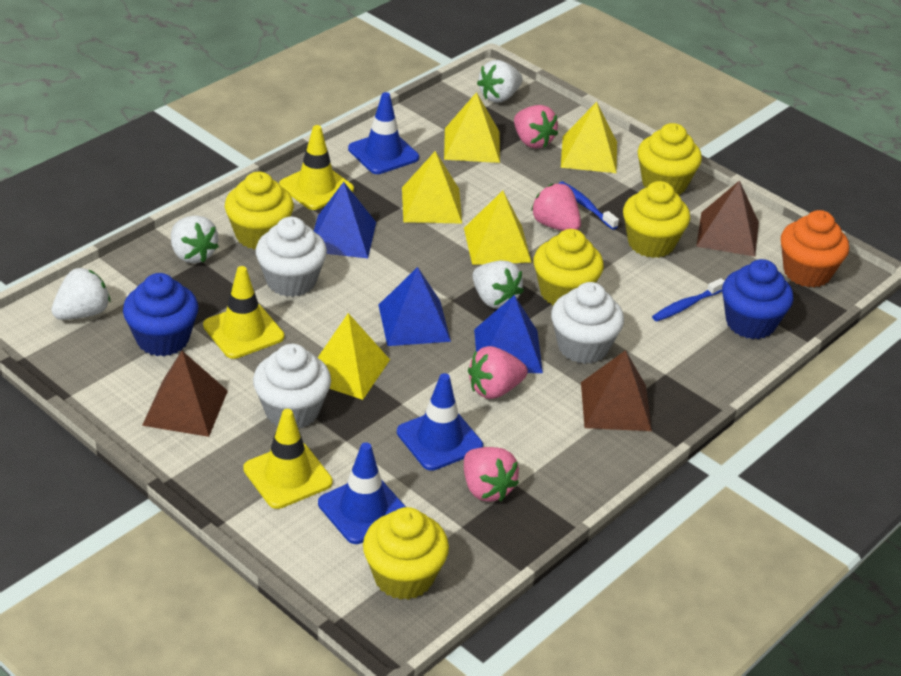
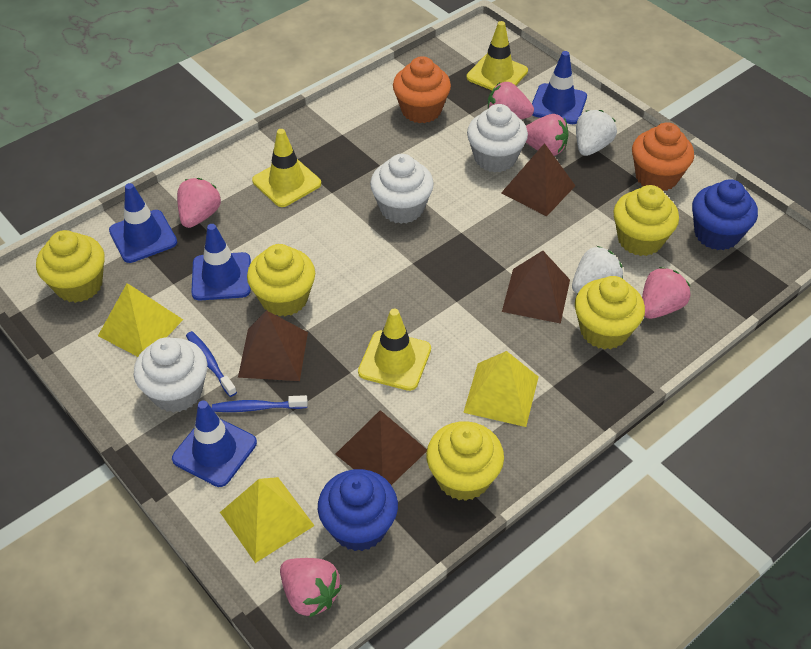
blue pyramid: [314,182,376,258] [379,267,451,346] [474,295,543,373] = 3 -> none = 0
blue traffic cone: [318,442,406,544] [348,92,419,174] [397,373,483,471] = 3 -> [109,183,177,263] [172,400,257,487] [191,224,251,300] [532,51,587,124] = 4
brown pyramid: [142,351,228,437] [581,350,652,431] [696,180,759,257] = 3 -> [238,310,308,381] [335,410,427,485] [501,143,575,216] [502,251,570,324] = 4
orange cupcake: [781,210,849,288] = 1 -> [393,56,451,123] [632,122,694,191] = 2
pink strawberry: [464,447,519,502] [468,346,528,399] [514,105,558,148] [531,184,581,231] = 4 -> [177,178,221,228] [280,558,342,618] [488,82,534,119] [526,114,569,156] [642,267,690,319] = 5
white strawberry: [51,268,110,320] [171,215,219,263] [472,260,524,309] [477,60,523,102] = 4 -> [572,246,623,294] [576,110,617,156] = 2
yellow pyramid: [318,313,390,400] [402,151,462,223] [444,92,500,163] [464,191,532,265] [561,102,617,173] = 5 -> [98,283,183,357] [220,477,315,563] [463,351,539,427] = 3

